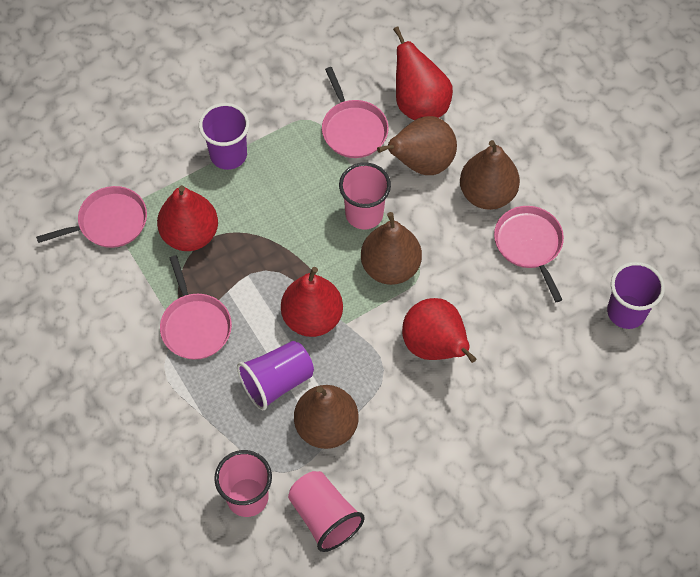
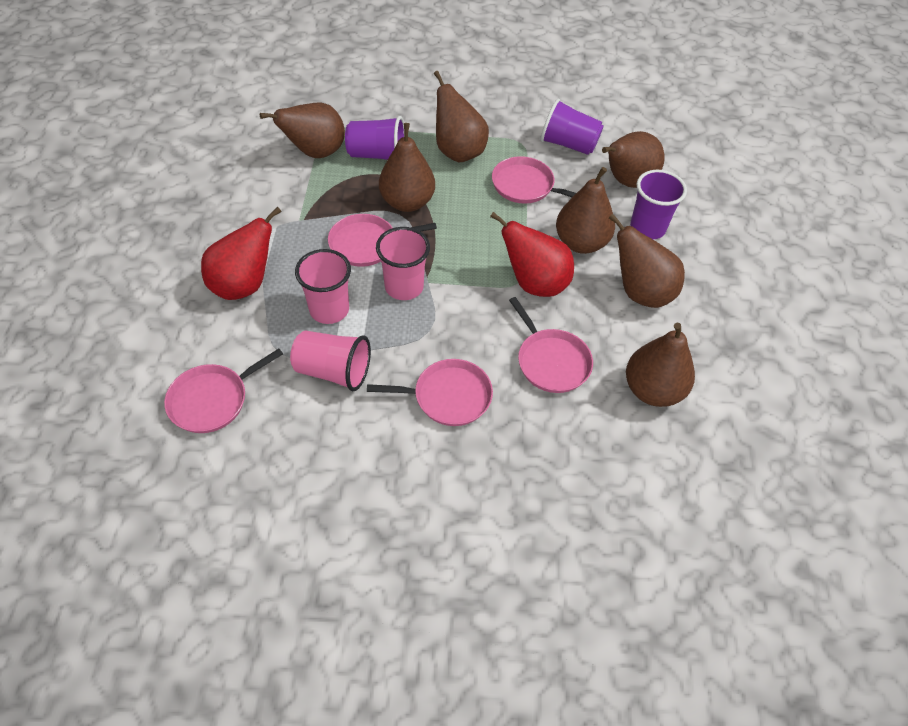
brown pear: [294,385,359,449] [361,212,422,285] [377,116,457,175] [460,140,520,210] = 4 -> [260,103,345,158] [379,123,435,212] [434,71,489,162] [556,167,615,254] [602,131,665,188] [609,214,685,308] [626,323,695,407] = 7
pink pan: [36,186,147,248] [160,255,232,360] [322,67,389,158] [494,206,564,302] = 4 -> [164,349,283,433] [328,214,437,267] [367,359,493,426] [492,156,576,204] [509,297,593,393] = 5
red pear: [157,185,218,251] [281,267,343,337] [393,26,453,120] [402,298,476,363] = 4 -> [201,207,282,300] [490,212,574,297] = 2

